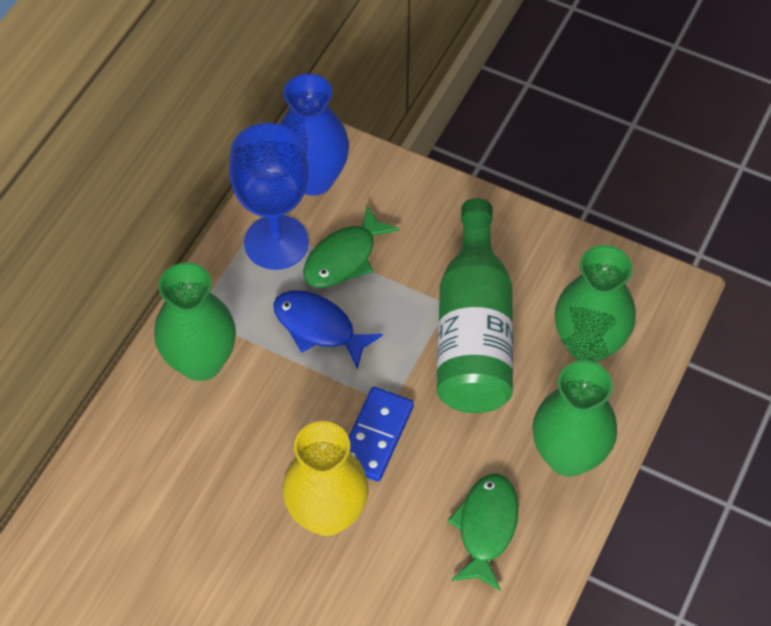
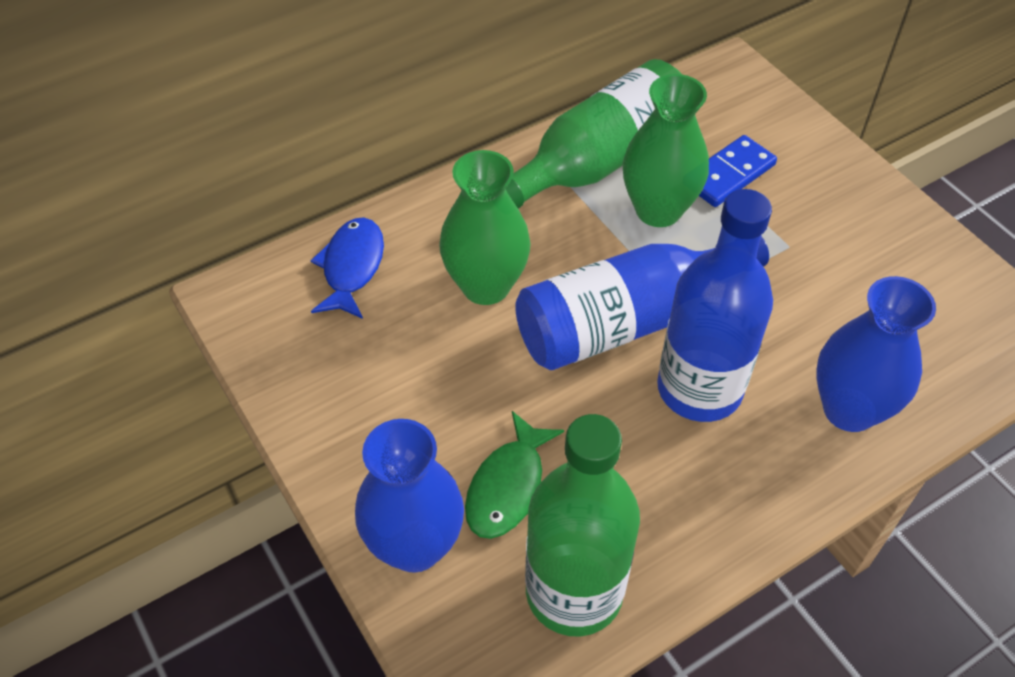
blue bottle: none = 0 -> [515,236,769,370] [657,189,773,422] = 2
blue goblet: [229,123,309,270] = 1 -> none = 0
blue vase: [280,74,349,196] = 1 -> [355,419,464,573] [816,276,936,432] = 2
green bottle: [437,198,513,413] = 1 -> [505,59,681,209] [525,414,640,637] = 2
green fish: [303,205,400,288] [447,474,519,591] = 2 -> [465,411,564,539] = 1
green vase: [154,262,236,381] [532,360,617,477] [555,245,636,363] = 3 -> [439,150,531,305] [623,74,709,227] = 2
yellow vase: [282,421,369,536] = 1 -> none = 0

